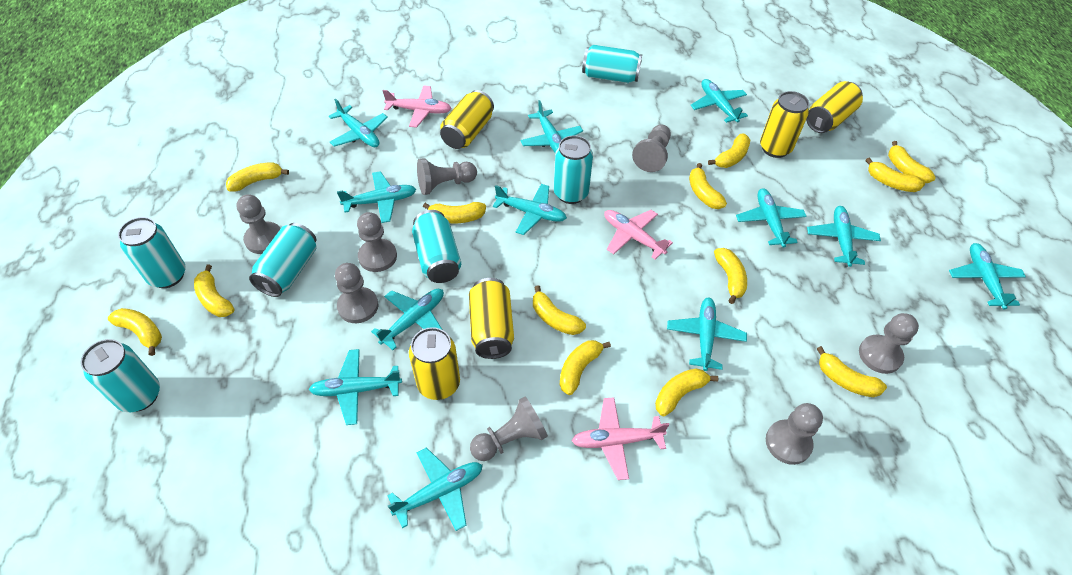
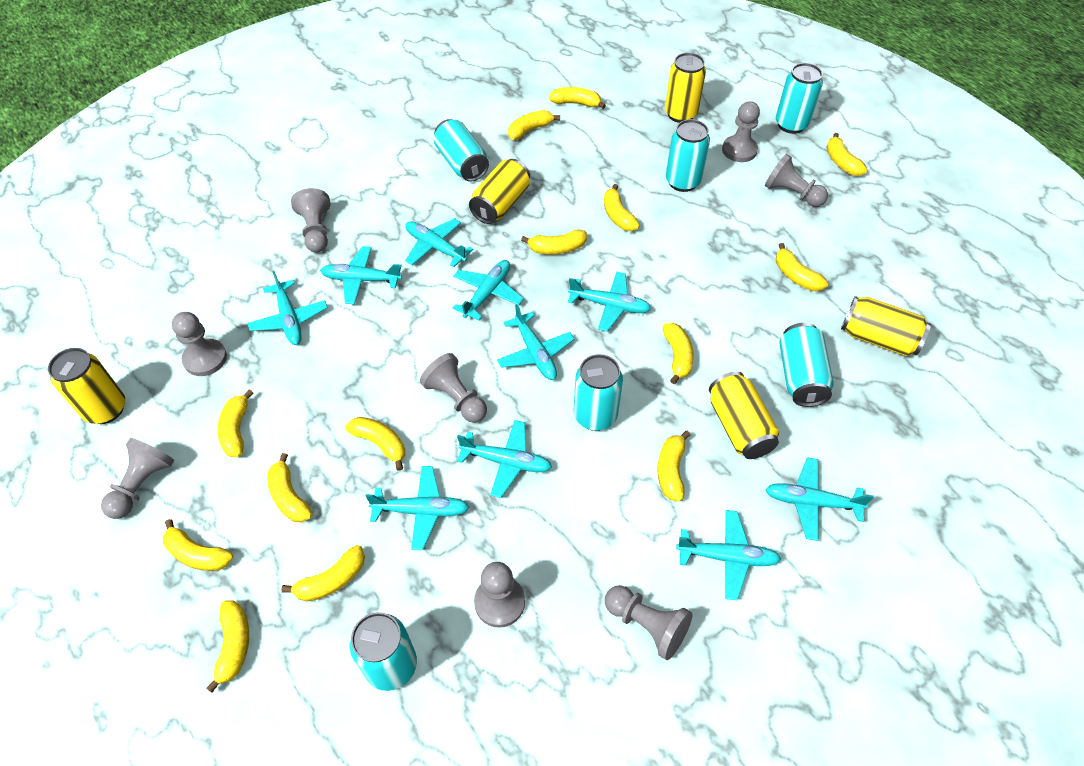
pink plane: [383,85,452,128] [572,397,669,480] [604,210,673,259] = 3 -> none = 0
turquoise plane: [308,349,402,425] [329,99,388,147] [337,171,416,223] [371,289,444,350] [387,447,483,531] [493,184,567,235] [520,100,583,152] [667,297,747,371] [690,79,748,123] [736,188,807,248] [807,206,881,267] [949,243,1026,309] = 12 -> [248,271,328,345] [320,246,402,304] [365,466,470,550] [405,218,473,267] [453,260,524,320] [457,420,552,498] [497,304,574,380] [568,271,651,332] [676,510,781,601] [765,457,874,541] = 10
yellow banana: [108,308,162,356] [194,265,235,317] [226,162,289,191] [423,202,486,223] [533,285,586,335] [559,340,611,395] [655,368,718,416] [689,163,727,209] [708,134,750,168] [714,248,747,304] [817,346,887,397] [865,157,925,192] [888,141,936,183] = 13 -> [163,519,233,571] [206,601,249,693] [217,389,253,457] [267,453,312,522] [281,545,365,602] [345,417,405,471] [508,110,560,140] [521,229,587,254] [549,87,606,109] [604,184,640,231] [657,431,690,502] [663,323,694,384] [776,243,828,291] [826,133,868,176] = 14

